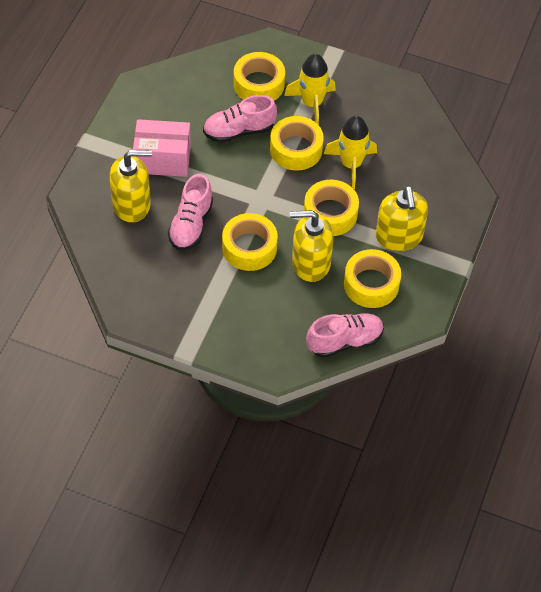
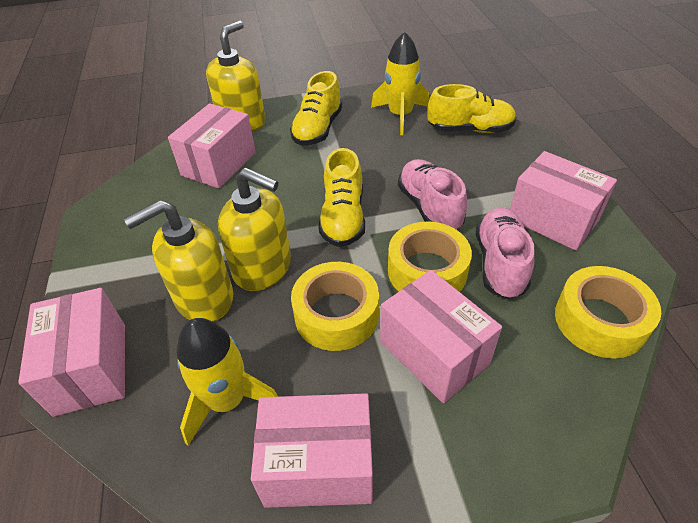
pink box: [133,119,191,177] = 1 -> [18,288,125,417] [168,103,256,188] [251,393,373,508] [380,270,502,403] [510,151,617,251] = 5
pink shoe: [168,174,213,250] [203,95,277,143] [306,313,384,358] = 3 -> [398,159,467,230] [476,208,535,299] = 2
yellow shoe: none = 0 -> [290,71,342,146] [318,148,365,247] [427,84,517,133] = 3
yellow tape: [222,213,278,271] [234,52,285,101] [270,116,324,171] [304,180,359,236] [344,249,401,308] = 5 -> [291,262,379,351] [388,221,472,292] [555,266,661,359] = 3

